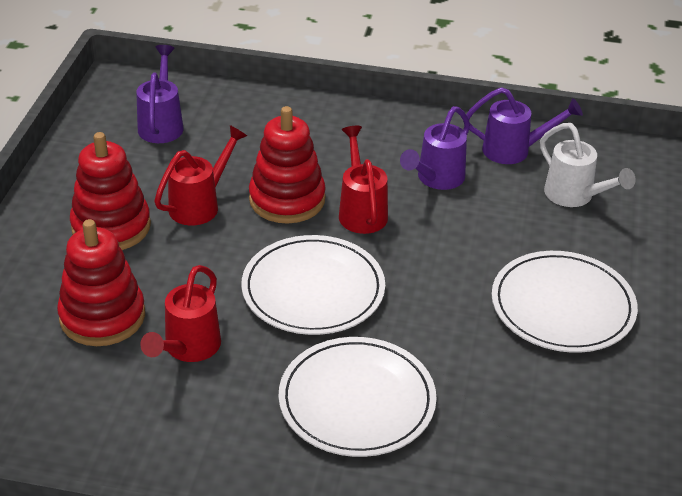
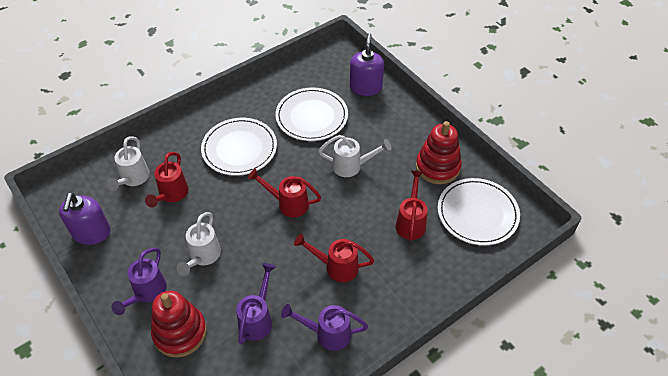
purple soap dispenser: none = 0 -> [59,192,111,245] [350,33,384,96] = 2
red stacking toy: [57,219,145,346] [70,132,151,250] [249,106,326,224] = 3 -> [151,291,207,357] [416,121,462,184] = 2
red watering can: [140,265,221,362] [154,125,247,226] [339,126,388,234] = 3 -> [145,152,188,208] [248,168,321,217] [294,234,374,282] [395,170,428,241] = 4
white watering can: [540,123,635,207] = 1 -> [106,136,150,191] [176,212,221,276] [319,135,391,177] = 3

